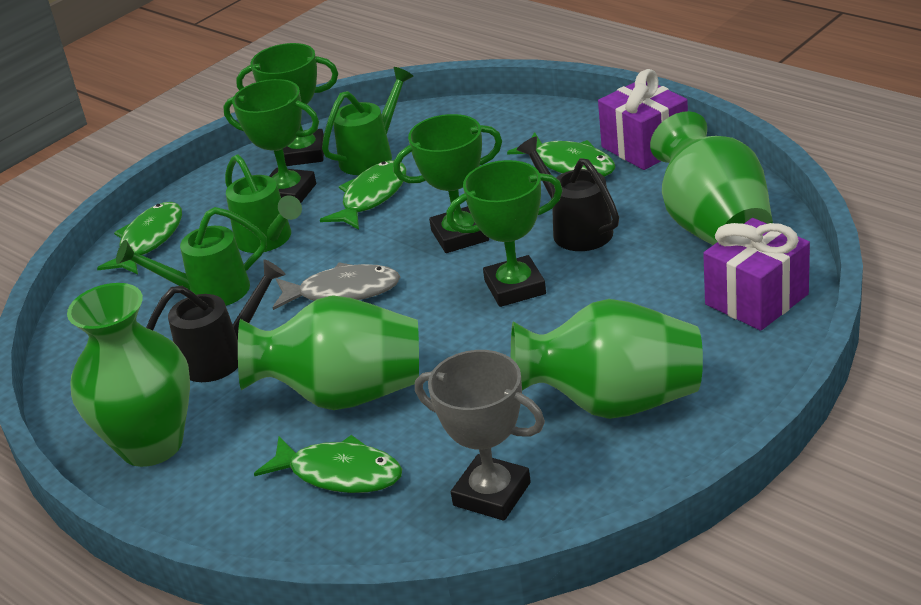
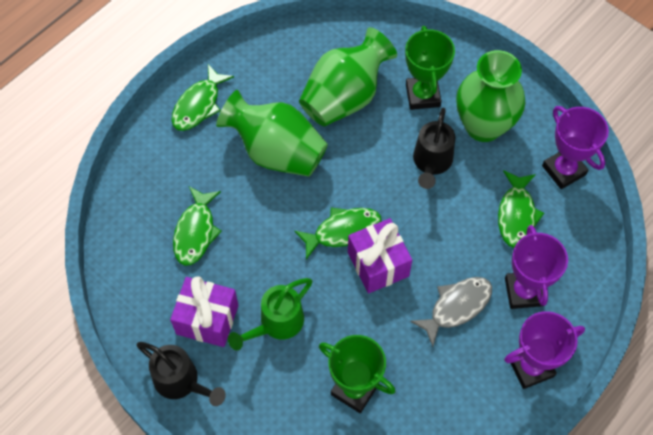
green trophy: [223,79,319,203] [236,43,338,166] [393,114,502,253] [446,160,563,307] = 4 -> [319,335,395,413] [405,26,455,110] = 2
green vase: [67,283,190,467] [238,295,419,410] [511,299,703,419] [650,111,773,245] = 4 -> [216,90,328,177] [299,27,397,126] [456,50,525,142] = 3
green watering can: [116,207,267,306] [225,154,302,253] [322,67,413,175] = 3 -> [228,278,312,350] = 1
grey trophy: [415,350,545,521] = 1 -> none = 0
purple trophy: none = 0 -> [504,311,585,389] [505,225,568,309] [542,106,609,189] = 3

